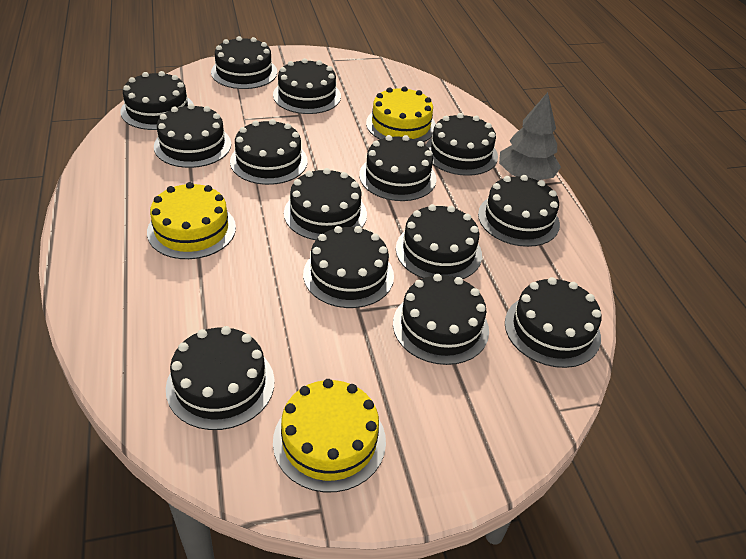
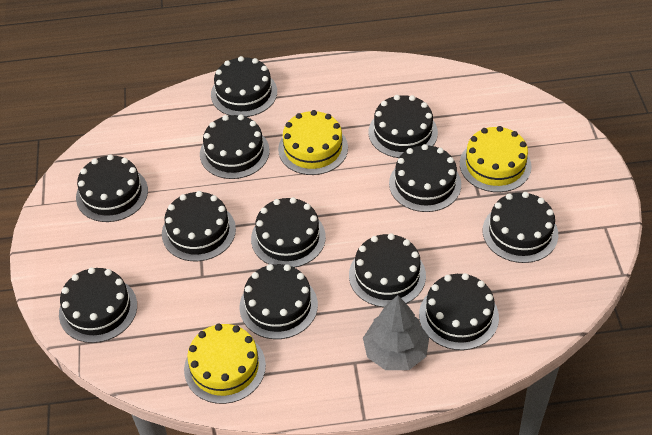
black cake: [121,71,194,130] [154,104,231,168] [166,326,275,430] [211,36,277,89] [230,119,308,185] [273,58,341,114] [284,168,367,240] [303,226,394,308] [359,135,437,201] [393,274,489,365] [396,204,482,279] [426,113,498,176] [478,175,560,247] [505,277,601,368] = 14 -> [59,267,137,343] [76,154,148,222] [162,191,236,261] [200,115,270,179] [211,56,277,117] [239,264,318,339] [251,197,326,268] [349,233,426,307] [369,95,438,158] [389,144,461,212] [419,273,499,350] [483,192,558,263] = 12

